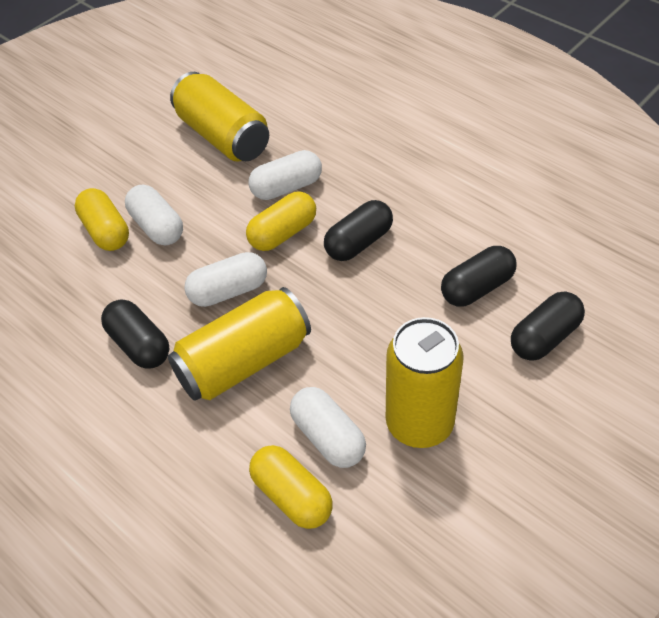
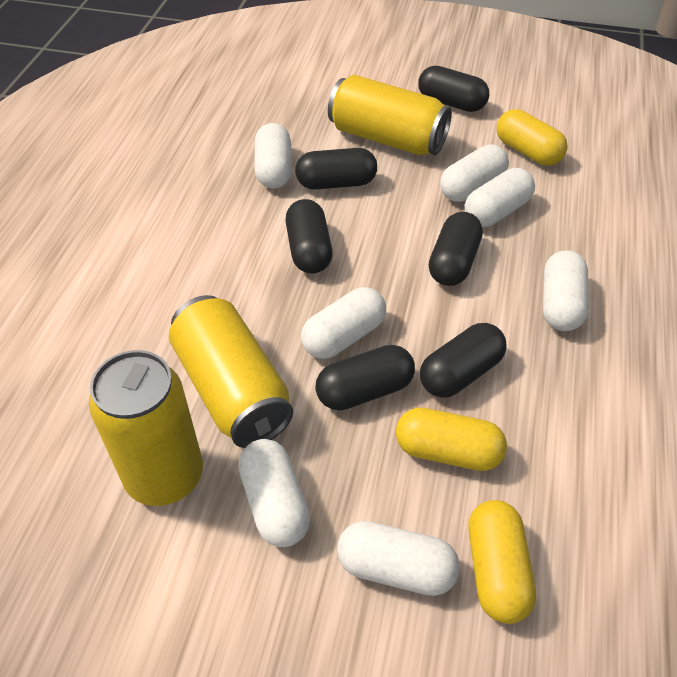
black capsule: [101,299,170,369] [324,200,393,261] [441,246,517,307] [511,292,585,361] = 4 -> [286,199,333,273] [295,148,377,190] [315,345,415,411] [418,66,489,112] [420,323,507,398] [429,212,483,286] = 6
white capsule: [125,185,183,245] [184,252,267,307] [248,150,322,200] [290,387,366,468] = 4 -> [238,439,310,547] [254,123,292,189] [301,287,386,359] [337,521,460,596] [440,144,509,202] [464,168,535,227] [543,250,589,331] = 7

